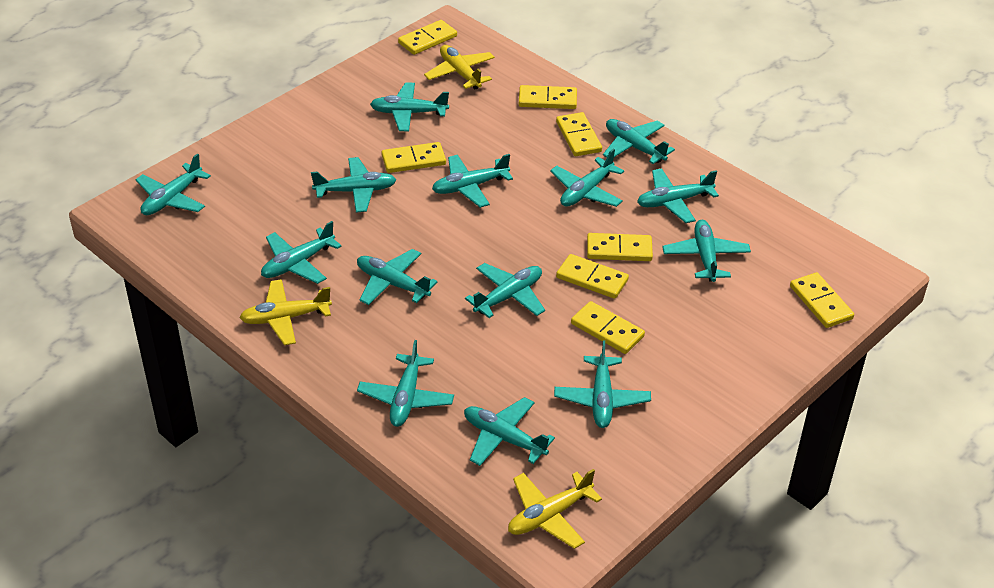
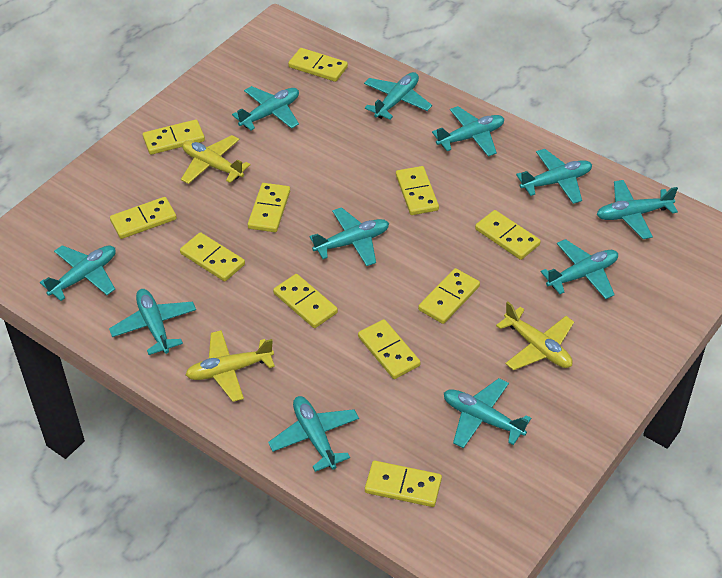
turquoise plane: [135,153,211,215] [261,221,342,284] [311,157,396,213] [357,249,437,305] [357,340,454,427] [370,82,449,132] [432,154,513,208] [464,397,555,466] [465,263,545,318] [550,148,624,207] [554,340,651,428] [603,119,675,164] [637,168,719,223] [662,220,751,282] = 14 -> [40,245,116,301] [109,289,196,355] [232,86,299,131] [268,396,359,472] [309,207,389,266] [364,72,432,120] [432,106,504,157] [444,378,531,448] [516,149,592,204] [541,239,618,299] [597,180,678,239] = 11
yellow domino: [381,142,446,173] [398,20,457,55] [519,85,577,109] [556,112,602,156] [556,254,629,299] [571,301,645,354] [587,233,653,261] [790,272,854,328] = 8 -> [110,197,177,239] [143,120,205,155] [180,232,245,281] [248,183,290,232] [273,274,338,328] [288,48,348,82] [358,319,421,379] [365,461,442,507] [396,166,439,215] [418,268,480,324] [475,210,541,260] = 11

